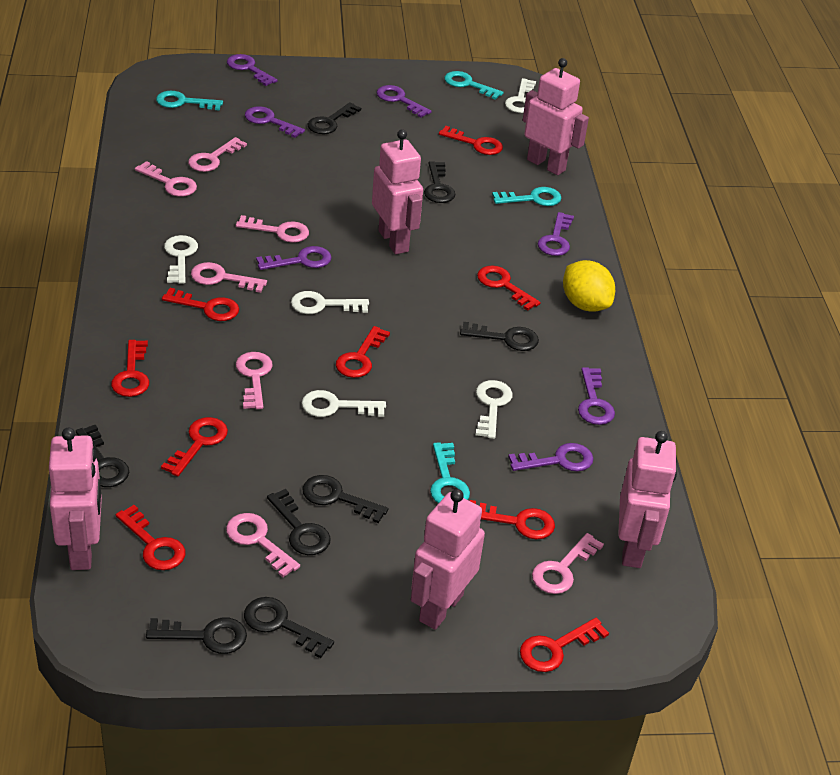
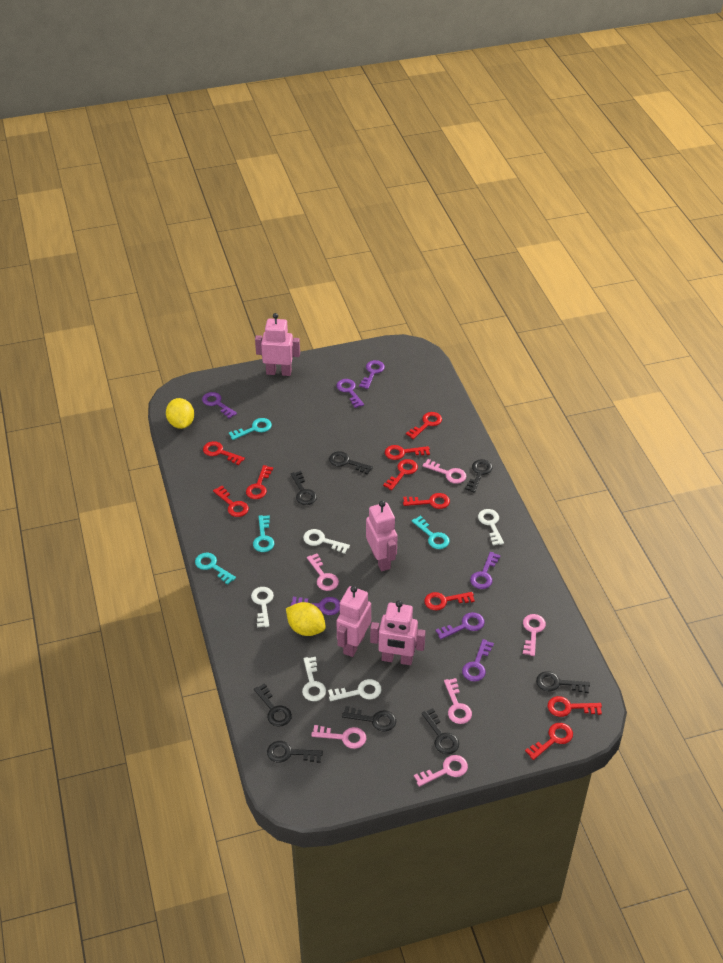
pink key: [135,161,197,197] [188,137,247,172] [191,262,267,293] [226,513,300,577] [236,215,309,243] [236,352,273,409] [532,533,604,594] = 7 -> [307,554,339,591] [311,725,366,749] [414,755,468,787] [423,459,466,484] [444,678,472,724] [523,614,546,656] = 6
pink robot: [49,428,102,570] [372,129,423,254] [411,489,485,630] [523,58,589,175] [618,431,677,568] = 5 -> [255,313,300,376] [336,586,371,657] [366,501,398,571] [370,600,426,665] = 4
red key: [111,340,149,397] [116,505,185,570] [161,417,228,476] [162,288,239,321] [336,326,390,378] [439,126,503,155] [470,500,555,539] [477,266,540,311] [520,618,609,672] = 9 -> [203,441,245,465] [213,486,249,517] [246,465,273,499] [383,459,418,490] [385,445,430,460] [403,493,450,509] [406,412,442,439] [424,592,475,610] [525,723,573,760] [548,696,602,717] = 10
yellow lemon: [563,260,615,312] = 1 -> [166,398,194,429] [286,602,326,636] = 2

